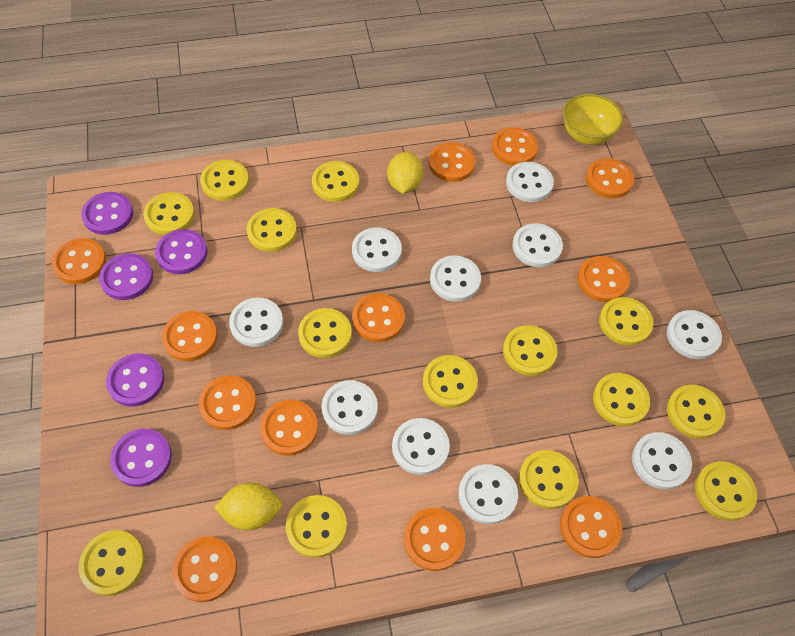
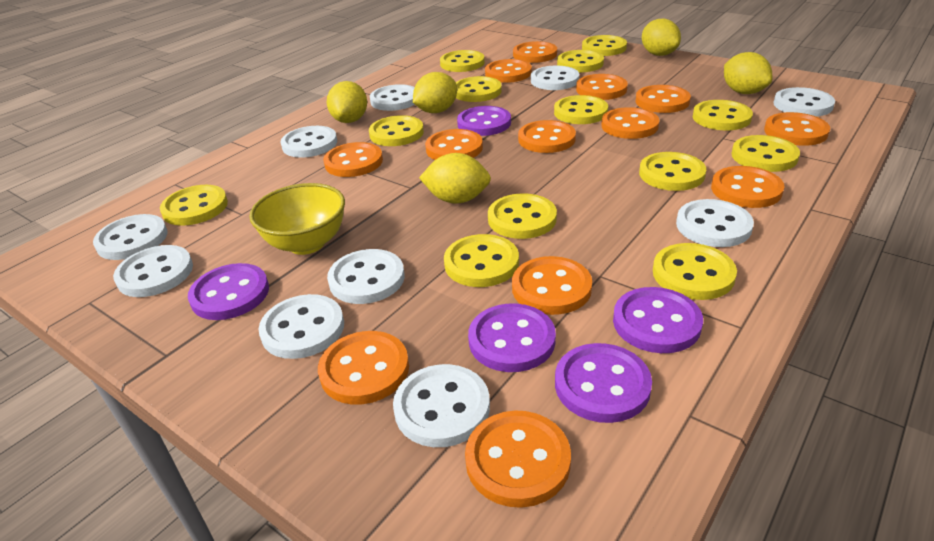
orange button: [52,238,106,284] [162,311,217,361] [172,536,237,602] [199,376,256,430] [260,400,318,456] [352,293,405,342] [404,508,465,571] [429,142,475,182] [492,127,538,166] [560,496,622,558] [578,256,630,302] [586,158,634,198] = 12 -> [318,331,409,404] [323,142,383,177] [425,129,483,160] [465,411,571,508] [485,59,532,83] [512,256,592,315] [513,41,557,63] [518,120,576,153] [576,74,628,100] [601,107,659,139] [636,85,691,113] [711,166,785,208] [764,112,830,146] = 13
yellow button: [79,530,145,596] [143,192,195,235] [200,160,249,201] [247,208,297,252] [286,495,347,558] [298,308,352,358] [312,161,359,202] [423,355,478,408] [503,325,557,376] [519,450,579,509] [593,373,650,426] [599,297,653,346] [667,385,725,439] [695,461,757,521] = 14 -> [160,185,228,226] [369,115,424,146] [440,50,485,72] [444,234,519,287] [456,76,502,102] [488,193,557,239] [554,95,608,124] [557,50,604,72] [582,35,627,56] [639,152,706,191] [653,243,737,300] [693,100,753,130] [731,135,800,172] = 13
yellow lemon: [214,483,282,530] [387,152,423,194] = 2 -> [327,81,367,123] [413,72,457,113] [419,153,491,204] [642,19,681,56] [724,52,772,94] = 5

